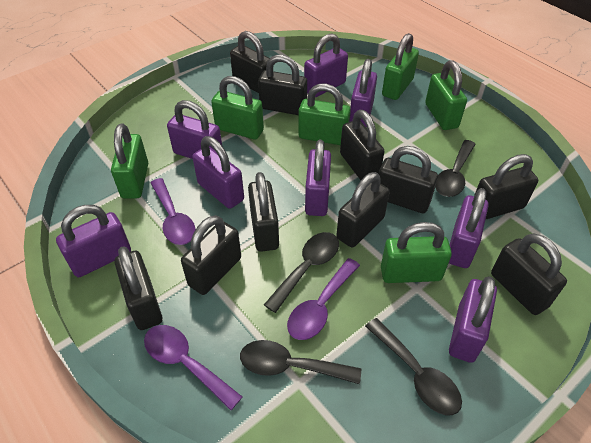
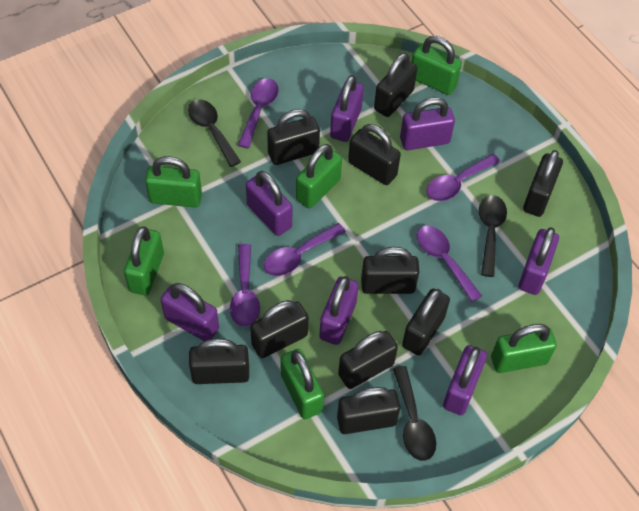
black spoon: [240,340,361,384] [264,232,339,313] [365,318,462,415] [435,140,476,197] = 4 -> [188,99,241,167] [393,366,436,461] [479,195,507,277] = 3
purple padlock: [56,205,131,277] [167,100,222,159] [192,136,244,209] [304,33,348,97] [305,140,331,216] [350,59,377,128] [449,188,489,268] [449,276,497,363] = 8 -> [161,283,219,341] [246,171,292,236] [319,276,359,345] [330,75,364,142] [400,97,455,150] [443,345,487,415] [519,227,559,295] = 7
purple spoon: [144,325,242,410] [151,178,196,245] [287,258,360,340] = 3 -> [230,244,260,327] [238,78,279,148] [264,223,346,276] [417,226,482,302] [427,154,500,201] = 5

